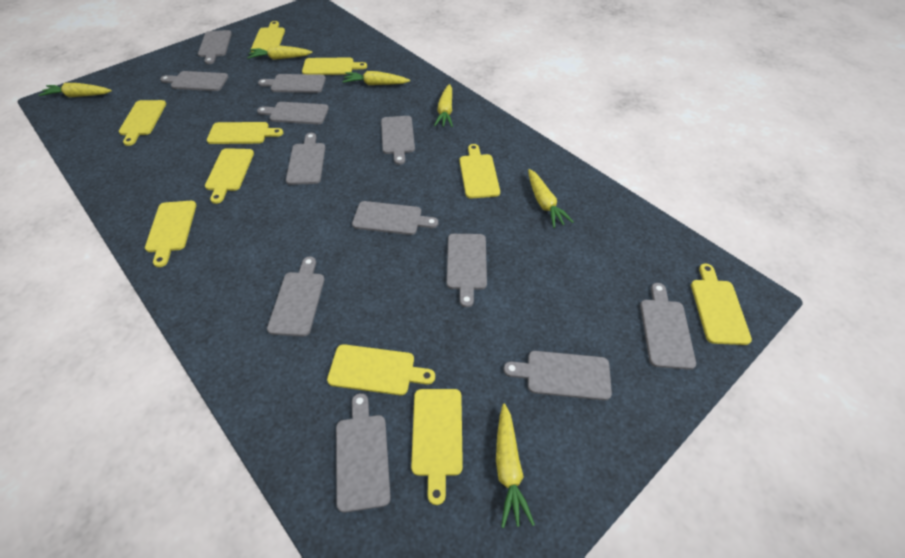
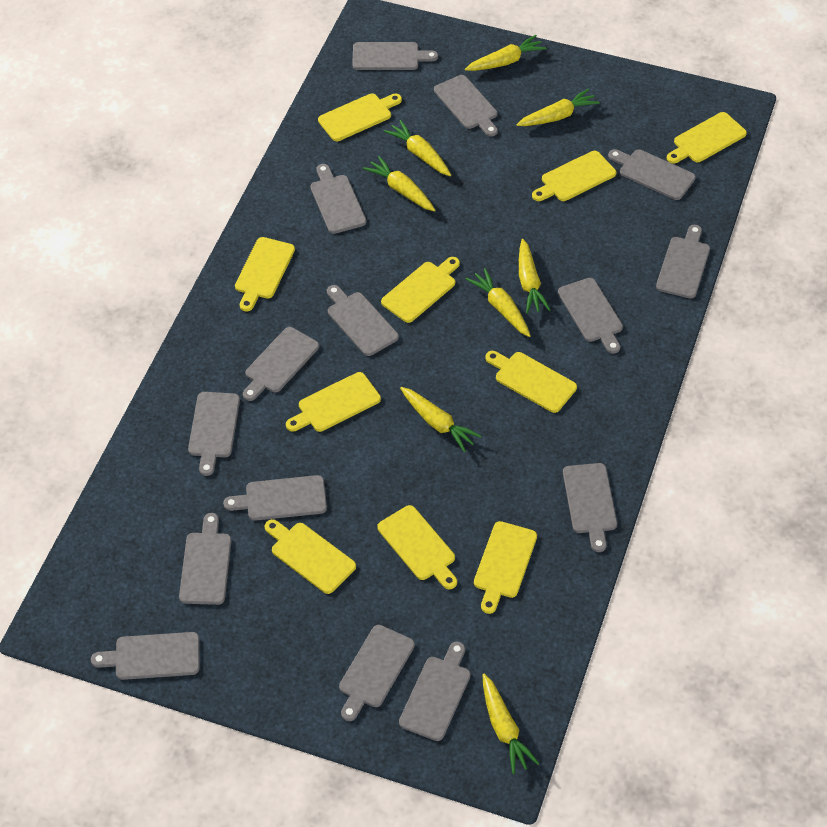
grey cutting board: [160,71,228,91] [198,30,232,64] [257,102,329,124] [258,74,326,93] [267,257,324,336] [286,133,325,185] [336,393,391,513] [352,201,438,235] [381,116,415,165] [447,234,487,307] [503,351,612,400] [640,283,696,370] = 12 -> [91,632,200,680] [179,513,231,605] [188,392,240,476] [223,475,327,521] [243,327,319,401] [310,164,367,234] [327,285,399,356] [339,625,415,721] [352,42,438,70] [399,642,471,741] [434,75,498,136] [558,278,623,354] [563,463,617,552] [608,149,696,200] [656,225,710,298] = 15
yellow carrot: [39,83,112,97] [247,45,313,60] [342,71,410,85] [434,84,453,127] [496,403,535,528] [528,169,574,228] = 6 -> [363,156,435,211] [384,120,451,176] [400,387,482,452] [465,35,547,71] [466,268,531,337] [483,673,540,774] [516,89,600,126] [519,239,551,314] = 8

